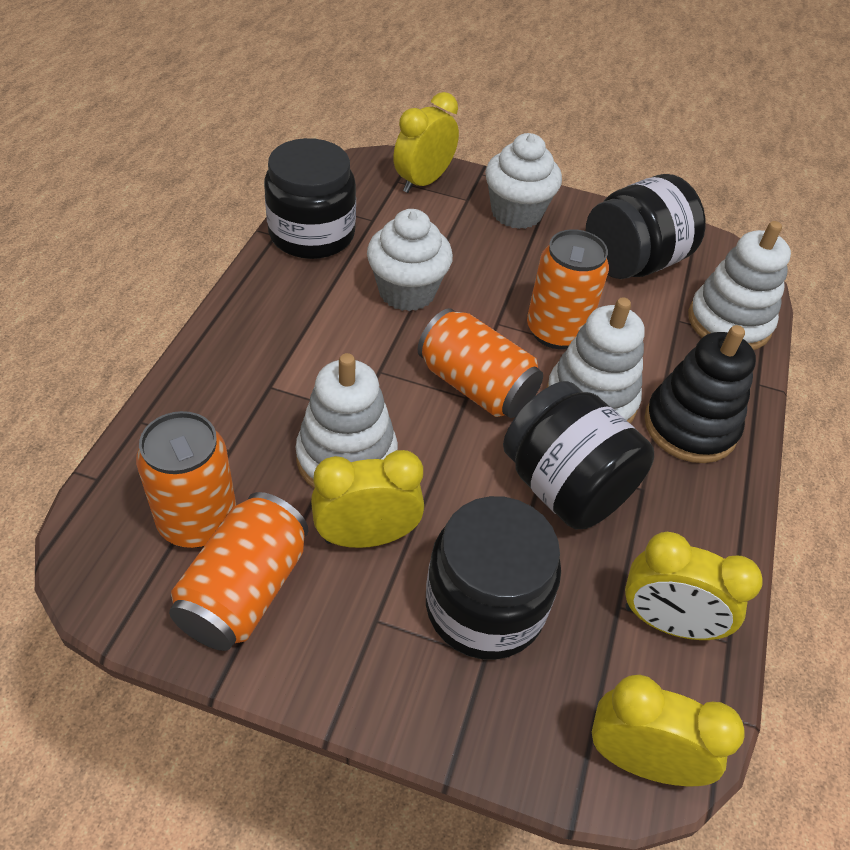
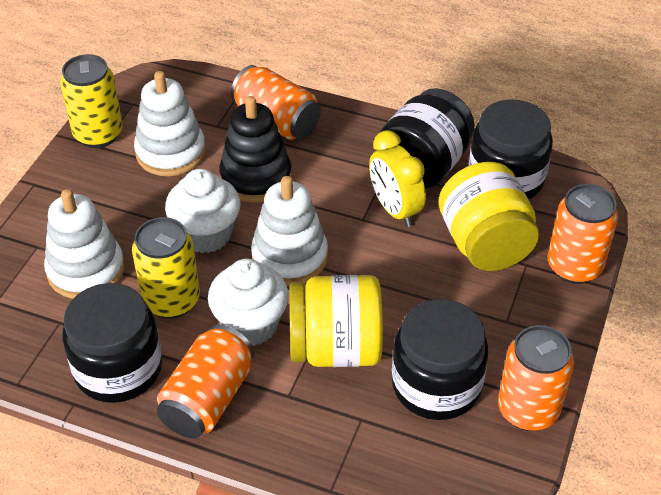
yellow can: none = 0 -> [60,54,123,148] [132,217,200,319] = 2
yellow clock: [311,450,424,548] [393,92,459,193] [592,675,745,786] [625,532,763,640] = 4 -> [369,130,426,227] = 1
yellow jar: none = 0 -> [289,275,383,367] [439,162,539,271] = 2

